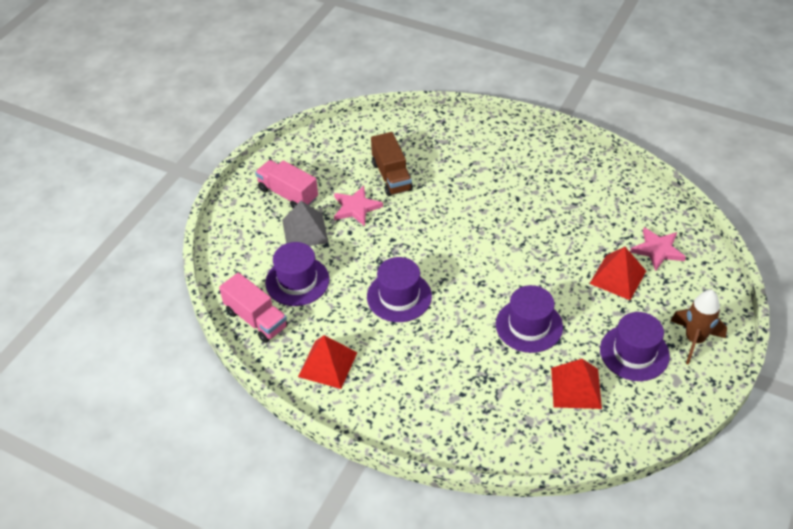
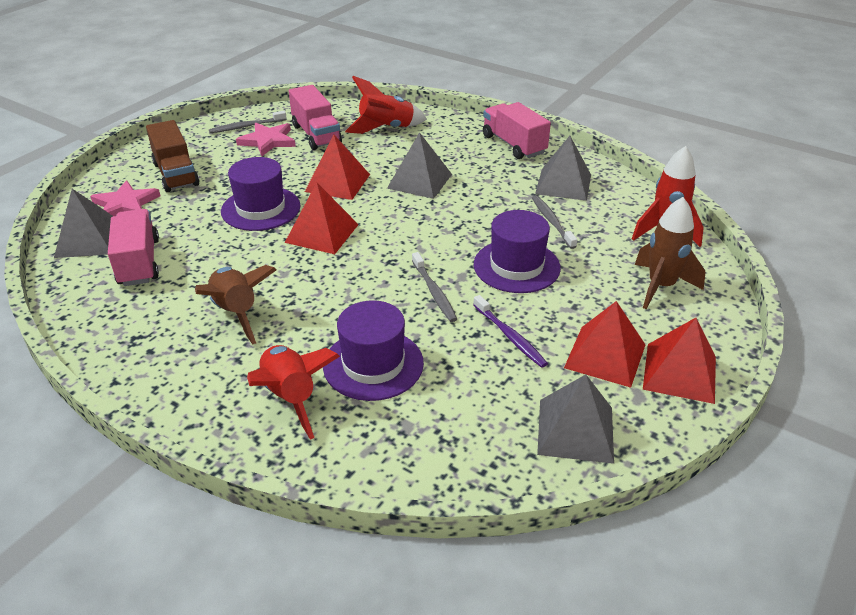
brown rocket: [671,290,727,365] = 1 -> [195,265,276,345] [635,197,706,309] = 2
grey pyramid: [282,201,329,246] = 1 -> [54,189,113,258] [387,132,452,199] [535,136,591,201] [537,375,614,464] = 4
grey toothbrush: none = 0 -> [209,111,287,133] [412,252,457,322] [532,195,577,249] = 3
pink truck: [219,272,288,343] [255,160,318,208] = 2 -> [108,209,159,286] [289,85,342,150] [483,102,551,159] = 3
purple hat: [265,242,330,306] [367,257,432,322] [496,285,563,353] [600,312,670,381] = 4 -> [221,157,301,231] [323,300,424,401] [474,210,561,293] = 3
purple toothbrush: none = 0 -> [473,295,548,368] = 1
red pyramid: [298,335,358,389] [551,359,602,409] [589,247,646,300] = 3 -> [285,183,359,254] [305,134,370,200] [564,301,646,388] [643,318,716,404] = 4
red rocket: none = 0 -> [247,345,340,440] [345,76,427,134] [632,146,704,247] = 3

